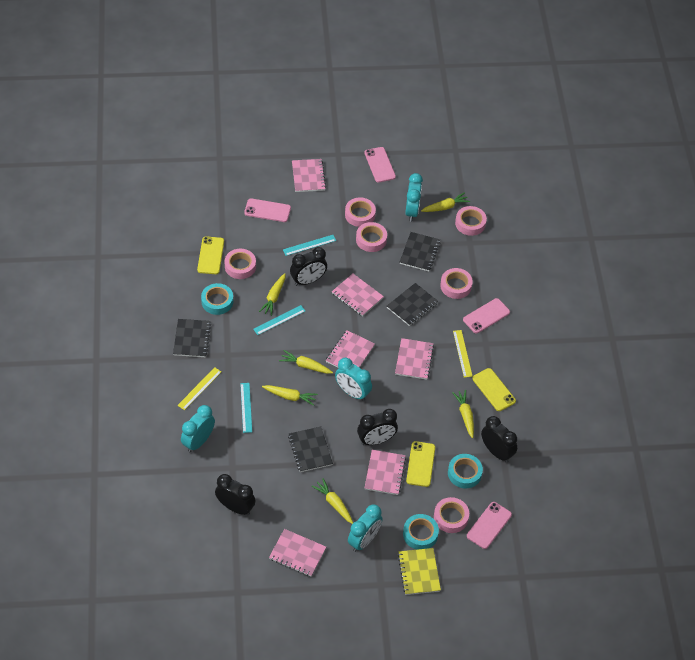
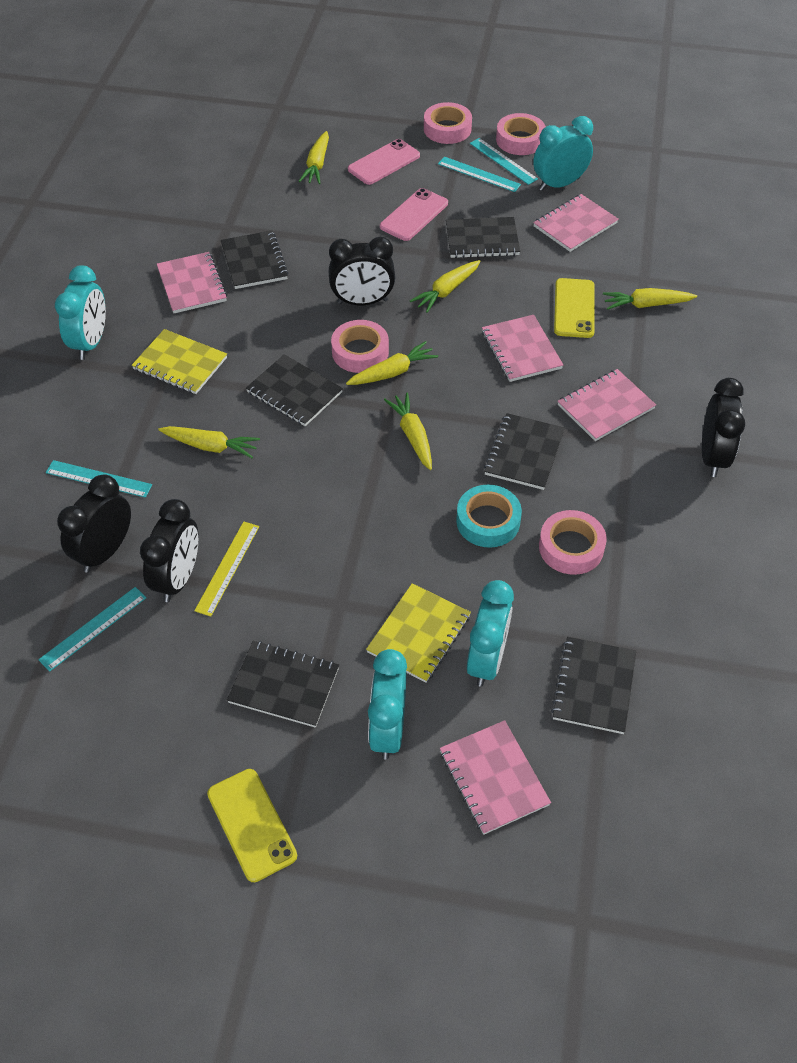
black notebook: [173,319,211,357] [288,427,333,472] [387,283,438,326] [400,232,440,271] = 4 -> [221,231,288,289] [227,641,339,728] [246,354,343,426] [446,217,520,258] [484,413,565,490] [551,637,636,734] = 6
pink notebook: [269,529,326,577] [292,159,326,192] [326,330,375,368] [332,274,384,316] [365,450,406,495] [395,338,434,380] = 6 -> [157,252,227,313] [440,720,551,835] [482,315,563,382] [533,194,619,252] [558,369,656,441] = 5
pink phone: [244,198,291,222] [364,147,396,183] [463,298,510,333] [467,502,512,549] = 4 -> [348,139,420,185] [380,188,448,241] = 2
pink tape: [225,249,256,279] [345,197,376,227] [356,222,387,252] [434,497,469,533] [440,268,473,299] [455,206,487,236] = 6 -> [331,320,389,373] [424,102,472,144] [496,113,546,155] [539,510,607,575] = 4
turquoise ruler: [240,383,252,433] [253,305,305,335] [283,235,336,256] = 3 -> [38,587,147,672] [46,460,152,498] [438,157,521,192] [470,138,538,185] = 4
turquoise tape: [201,283,233,315] [403,514,439,550] [448,454,483,488] = 3 -> [456,485,522,548] = 1
yellow notebook: [398,548,441,595] = 1 -> [132,329,227,394] [366,583,471,683] = 2
yellow phone: [197,236,224,274] [406,441,435,487] [472,368,516,411] = 3 -> [207,769,297,882] [554,278,595,338] = 2
yellow ruler: [177,367,221,410] [453,330,473,378] = 2 -> [194,521,259,617] = 1

